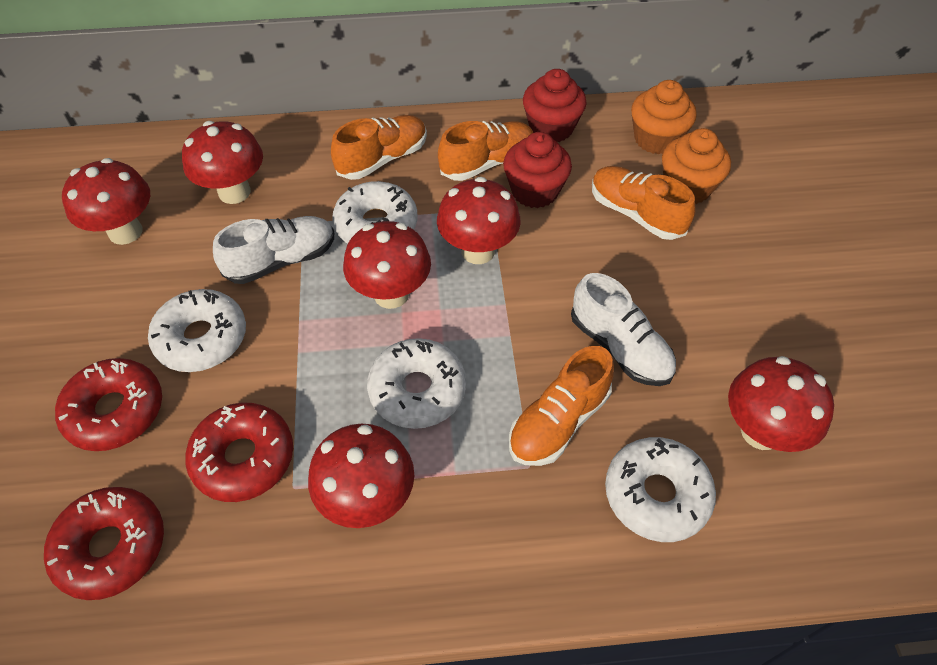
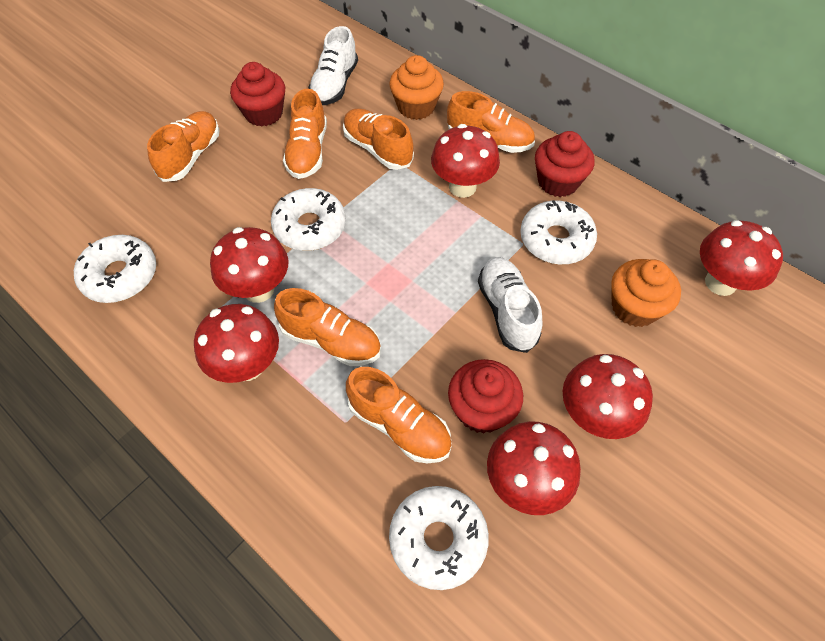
orange shoe: [331,115,427,180] [438,121,533,181] [509,346,614,466] [592,166,696,240] = 4 -> [147,111,219,182] [274,288,381,366] [283,89,327,179] [343,108,414,170] [346,367,452,463] [447,91,535,153] = 6
red cupcake: [503,132,572,208] [523,69,587,142] = 2 -> [230,62,285,127] [448,359,523,434] [535,131,595,197] = 3
red donut: [44,487,164,600] [55,358,162,451] [185,403,293,502] = 3 -> none = 0

